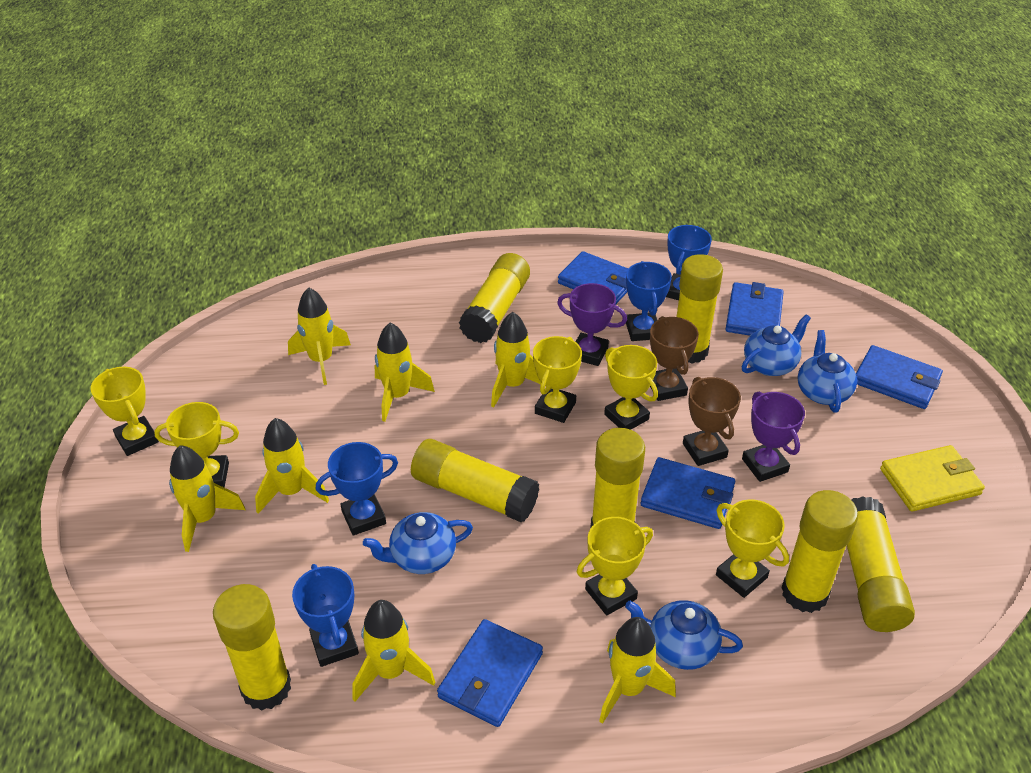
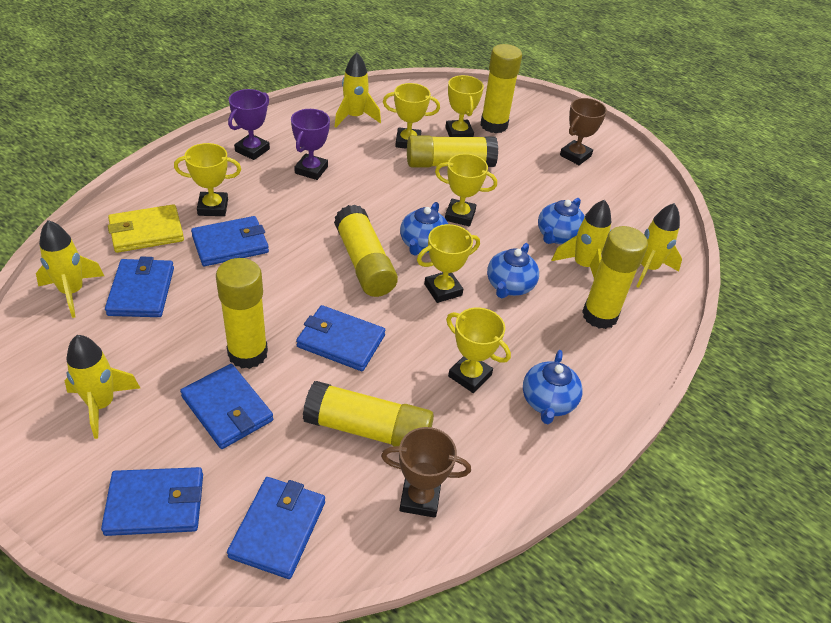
blue trophy: [292,564,359,667] [316,442,398,536] [626,261,672,341] [666,225,712,300] = 4 -> none = 0
blue wallet: [437,619,543,727] [558,251,628,305] [641,457,735,529] [725,282,784,336] [856,345,943,409] = 5 -> [101,467,203,536] [105,256,174,317] [180,364,273,449] [191,216,269,266] [227,477,325,579] [296,305,385,371] = 6
yellow glue stick: [213,584,291,711] [411,439,539,523] [459,253,530,343] [590,428,645,528] [677,254,723,364] [781,490,858,613] [847,496,915,632] = 7 -> [216,258,268,369] [303,381,434,447] [334,205,398,297] [407,135,498,167] [481,44,522,133] [582,226,648,329] = 6
yellow rocket: [169,445,245,552] [255,418,329,514] [288,288,351,385] [352,600,436,702] [375,323,435,422] [491,312,541,408] [599,617,676,724] = 7 -> [36,220,104,318] [64,335,140,439] [334,52,381,127] [551,200,611,278] [636,203,682,288] = 5

